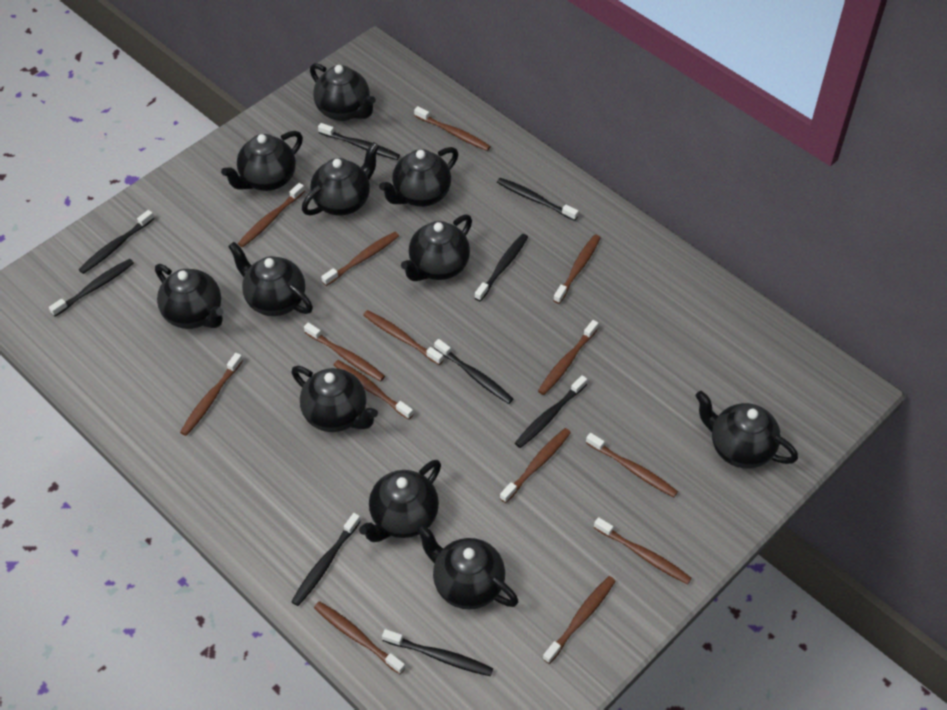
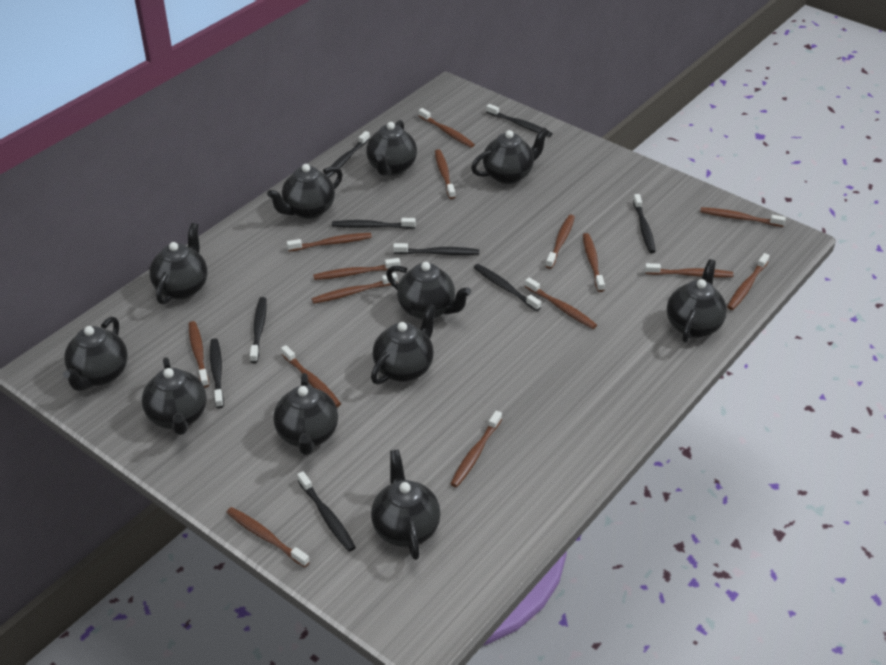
brown toothbrush: [180,353,243,436] [238,183,305,247] [304,323,385,381] [314,601,405,674] [321,232,399,286] [334,360,413,420] [363,310,443,365] [414,106,491,151] [500,428,571,503] [538,320,598,395] [543,576,616,664] [553,234,601,304] [586,433,678,497] [594,517,692,585] = 14 -> [189,321,209,388] [226,507,310,567] [281,345,341,407] [287,233,372,252] [312,273,398,304] [313,258,400,280] [419,108,475,148] [435,149,455,199] [450,411,502,487] [525,277,597,329] [546,215,575,269] [583,233,605,292] [645,263,733,278] [700,207,786,227] [727,253,770,310] = 15

